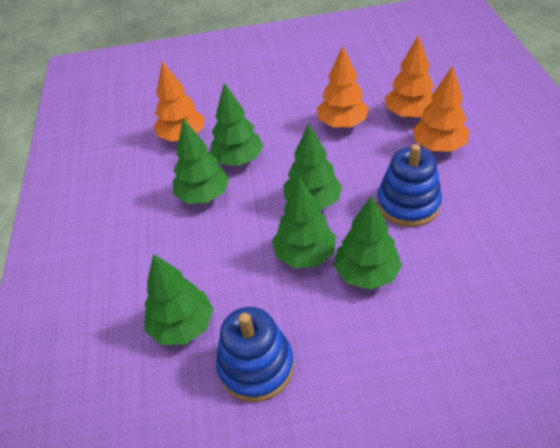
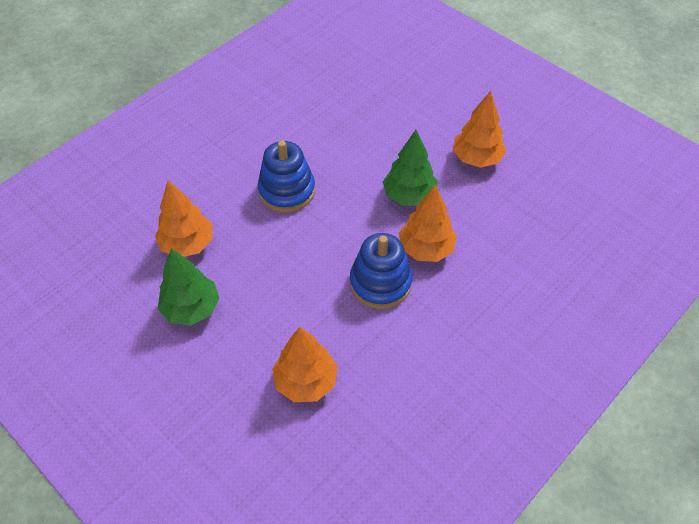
green tree: [144,254,213,345] [173,118,229,204] [210,83,264,166] [272,177,336,268] [284,123,342,211] [334,195,402,290] = 6 -> [158,249,220,326] [383,130,438,206] = 2

